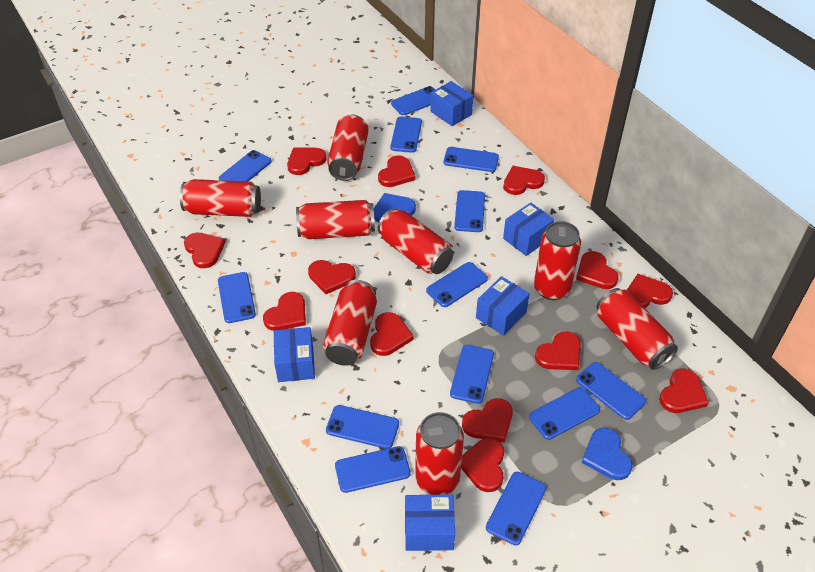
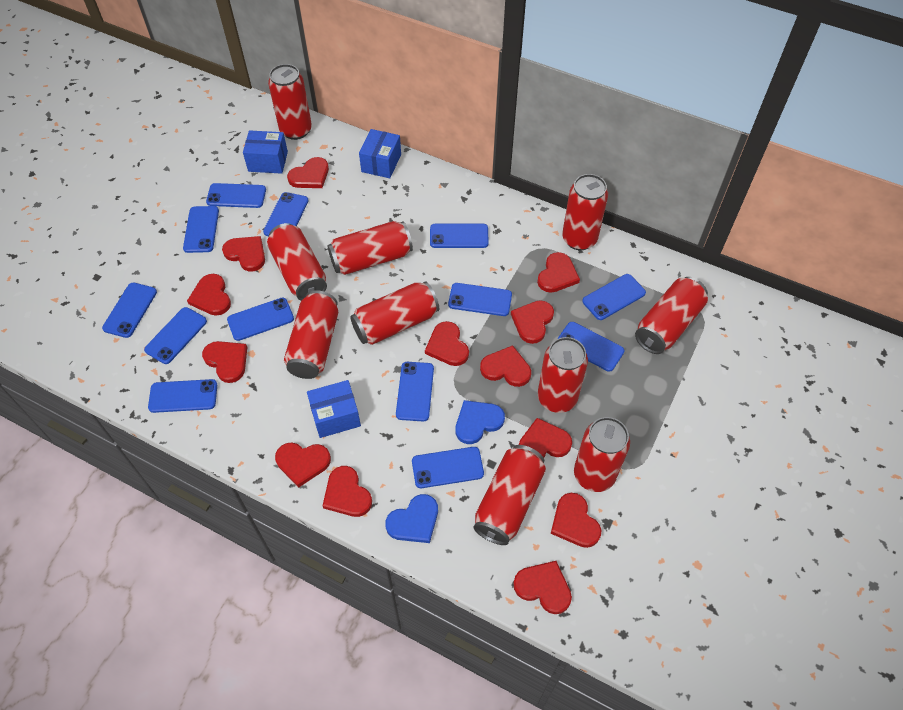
blue box: [274,327,315,382] [405,495,455,551] [431,81,473,126] [476,276,530,336] [503,202,555,256] = 5 -> [243,130,288,174] [307,380,361,438] [359,129,401,178] = 3
red can: [180,179,261,217] [296,200,375,239] [323,280,377,366] [327,114,369,181] [378,208,454,274] [415,412,464,495] [534,221,581,300] [596,288,678,370] = 8 -> [267,223,327,301] [268,64,312,140] [284,290,338,379] [327,221,413,275] [350,281,439,345] [473,445,546,545] [538,337,588,413] [562,174,608,250] [574,417,630,492] [635,277,708,354] = 10

